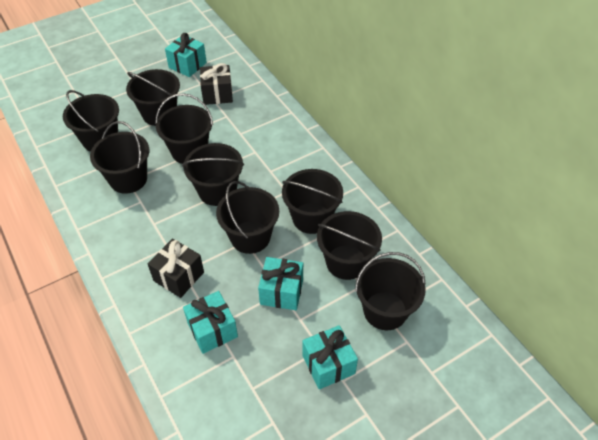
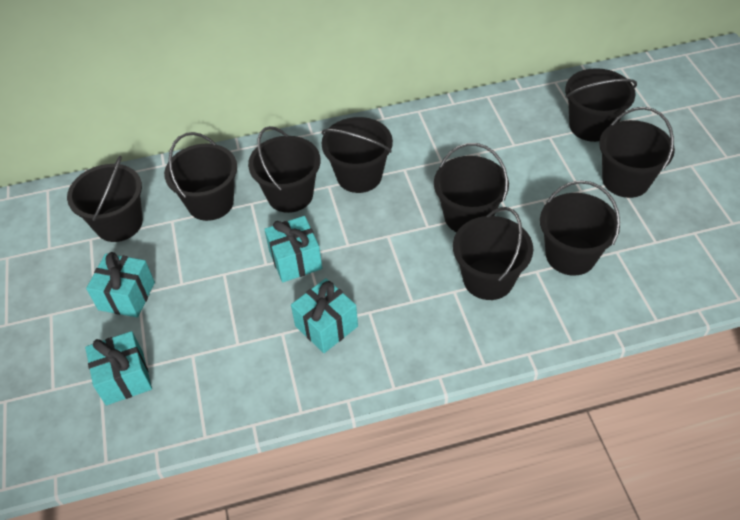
black gift: [148,238,204,298] [200,63,233,105] = 2 -> none = 0

